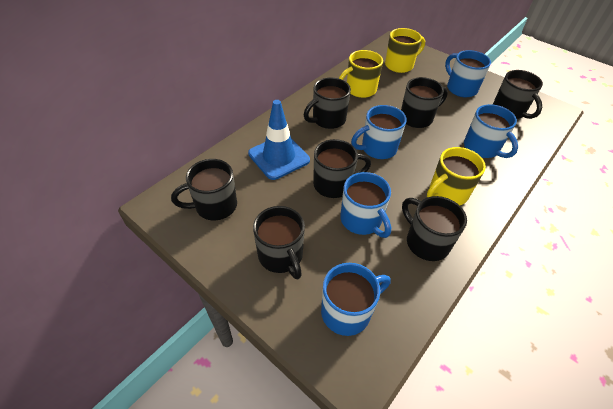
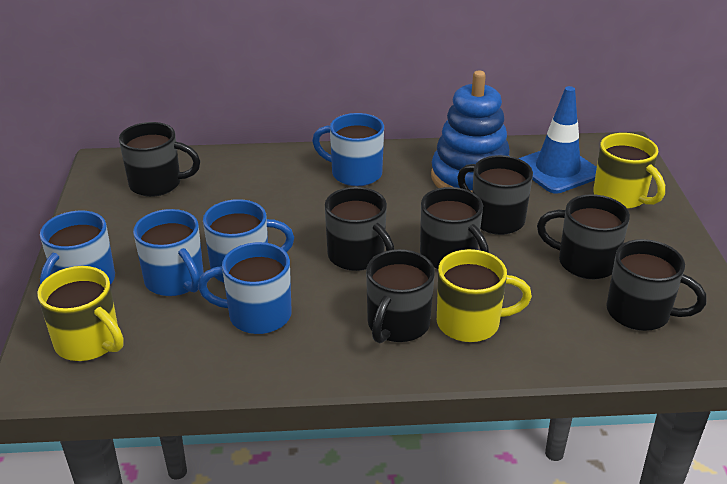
blue stacking toy: none = 0 -> [431,71,510,192] = 1

